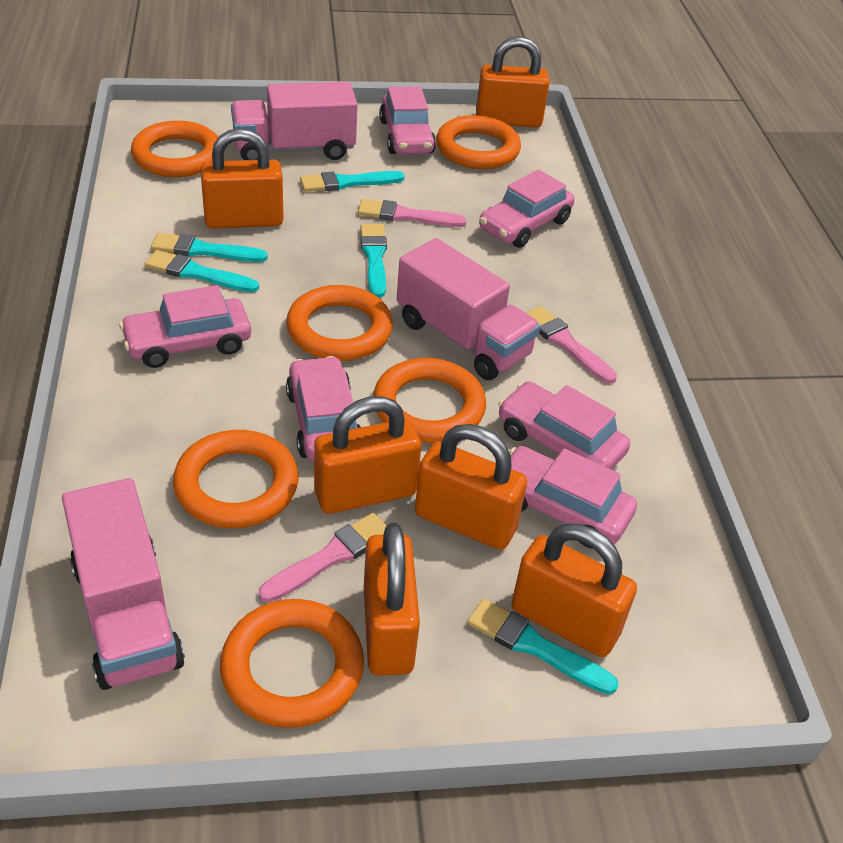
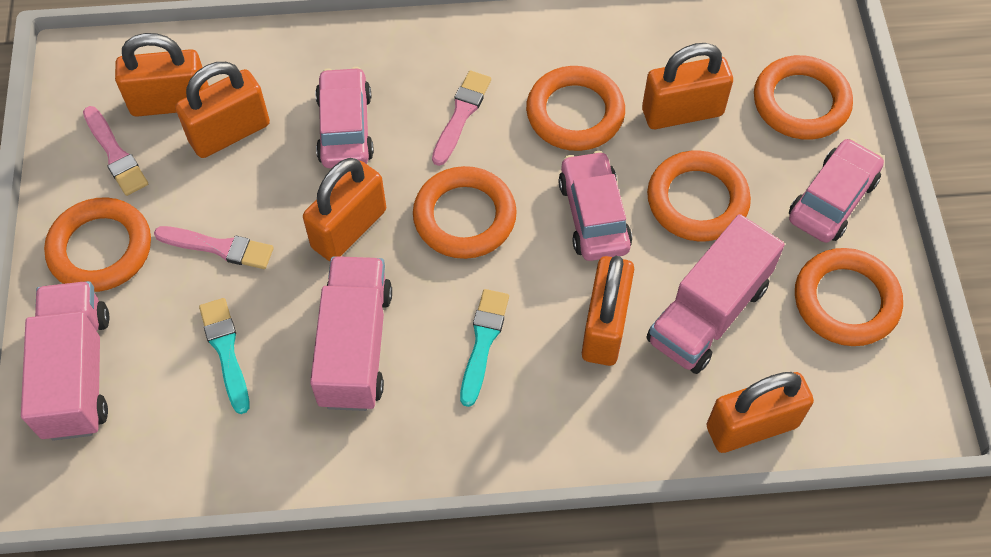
pink car: [119,285,251,368] [286,356,361,461] [379,86,436,154] [479,170,575,248] [498,381,630,470] [510,446,637,548] = 6 -> [315,67,374,168] [558,151,632,261] [789,138,884,243] = 3
turquoise brush: [145,250,259,292] [151,233,268,262] [300,171,405,192] [360,224,387,298] [467,599,619,695] = 5 -> [199,298,249,414] [460,289,509,407] = 2

